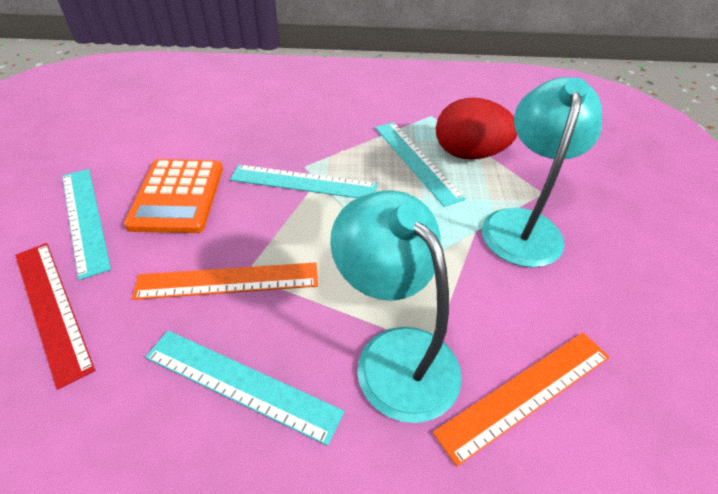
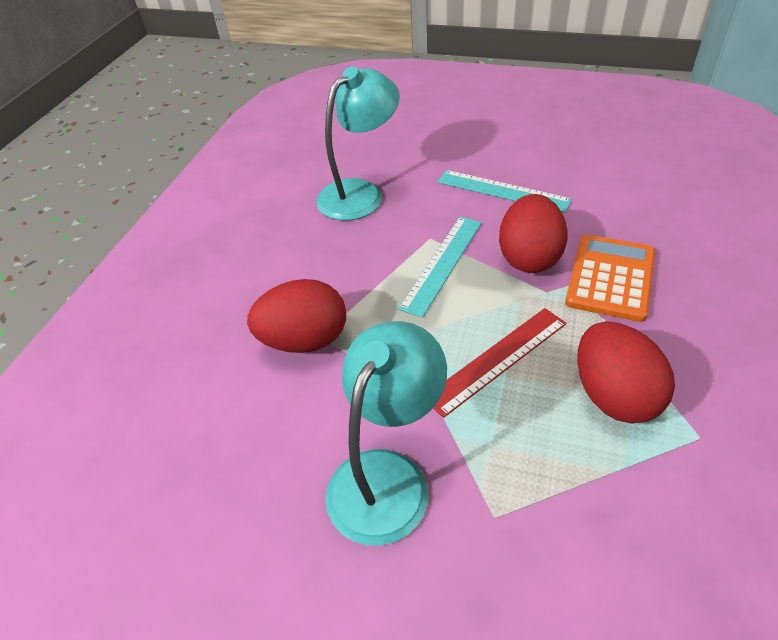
orange ruler: [132,262,318,300] [433,333,609,466] = 2 -> none = 0
red egg: [436,98,517,159] = 1 -> [247,279,346,353] [499,194,568,273] [577,321,675,424] = 3
turquoise ruler: [62,169,111,280] [145,330,344,446] [230,165,378,198] [375,122,465,207] = 4 -> [398,216,482,318] [438,170,572,213] = 2

